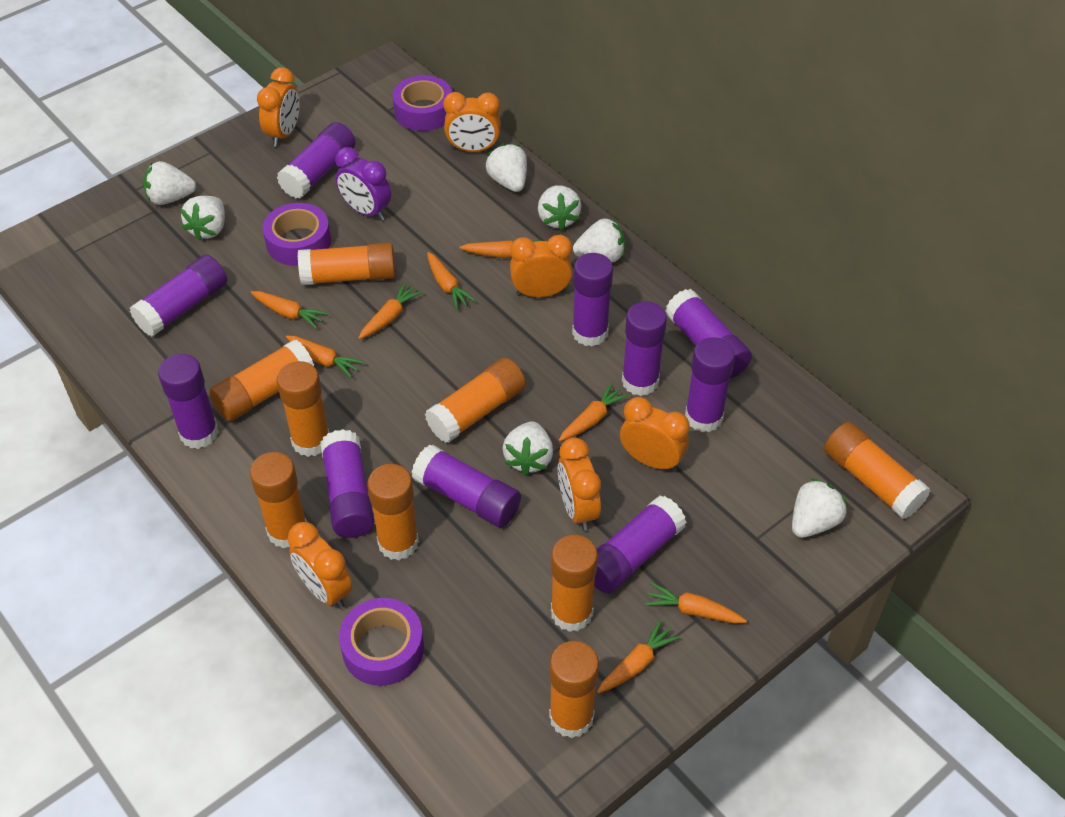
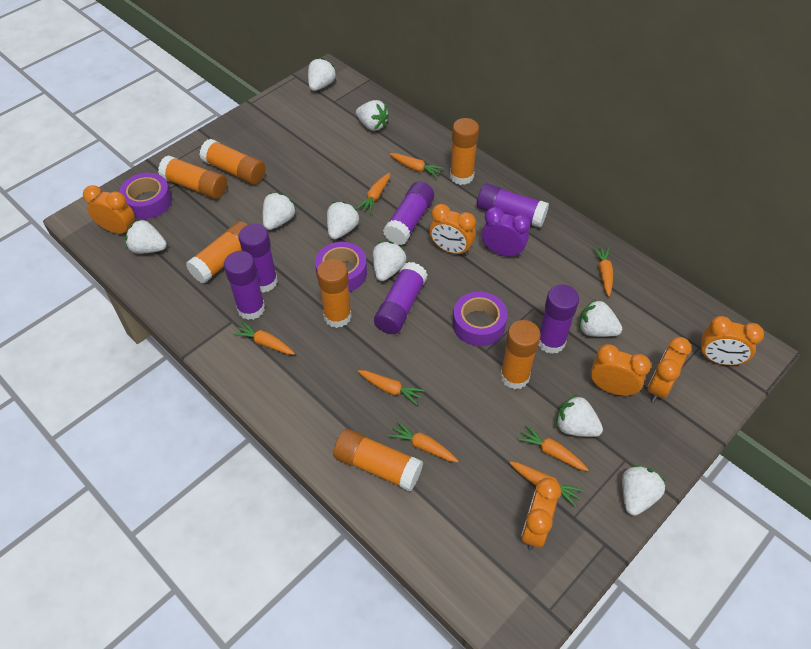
orange glue stick: [209,340,314,421] [250,452,307,548] [277,361,329,457] [298,243,396,285] [367,464,419,560] [425,358,526,443] [549,641,599,738] [551,535,598,632] [824,422,931,519] = 9 -> [158,155,227,199] [186,221,247,284] [199,139,265,185] [317,259,352,328] [333,429,423,491] [450,118,479,185] [500,320,541,389] = 7
purple glue stick: [130,255,227,337] [158,354,219,449] [277,122,356,198] [320,429,374,538] [411,445,521,528] [572,253,613,347] [594,496,687,594] [622,301,667,396] [665,289,752,378] [685,337,735,432] = 10 -> [224,251,265,320] [239,224,278,293] [374,262,428,334] [383,182,434,245] [477,183,549,228] [538,285,579,354] = 6
white strawberry: [143,161,196,205] [180,196,225,240] [485,143,527,192] [502,421,553,476] [538,185,581,231] [573,218,625,263] [792,478,847,538] = 7 -> [125,219,167,254] [263,193,296,230] [308,58,336,91] [327,202,360,239] [356,100,389,131] [373,242,407,281] [556,395,603,437] [579,299,622,337] [622,465,666,516] = 9

